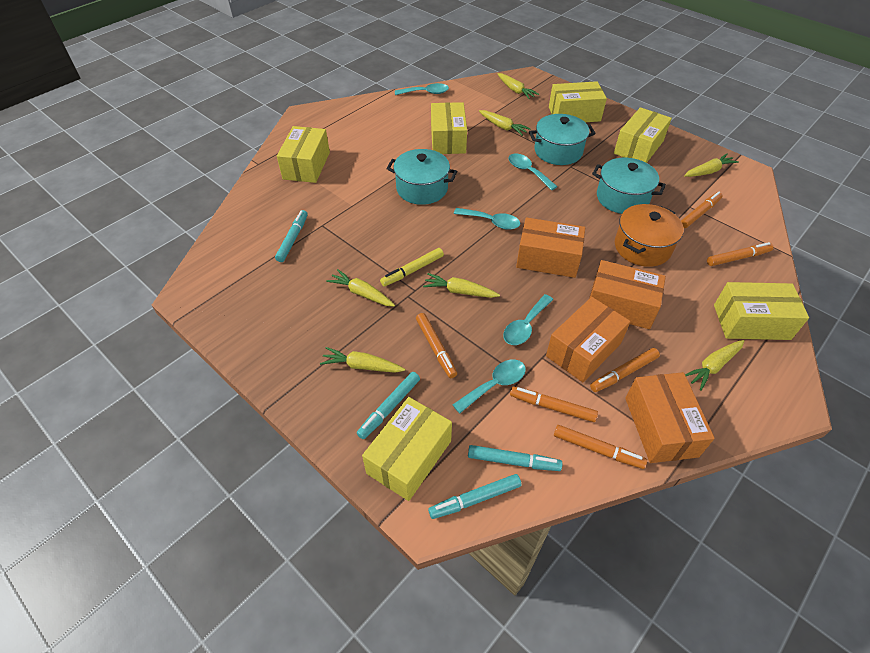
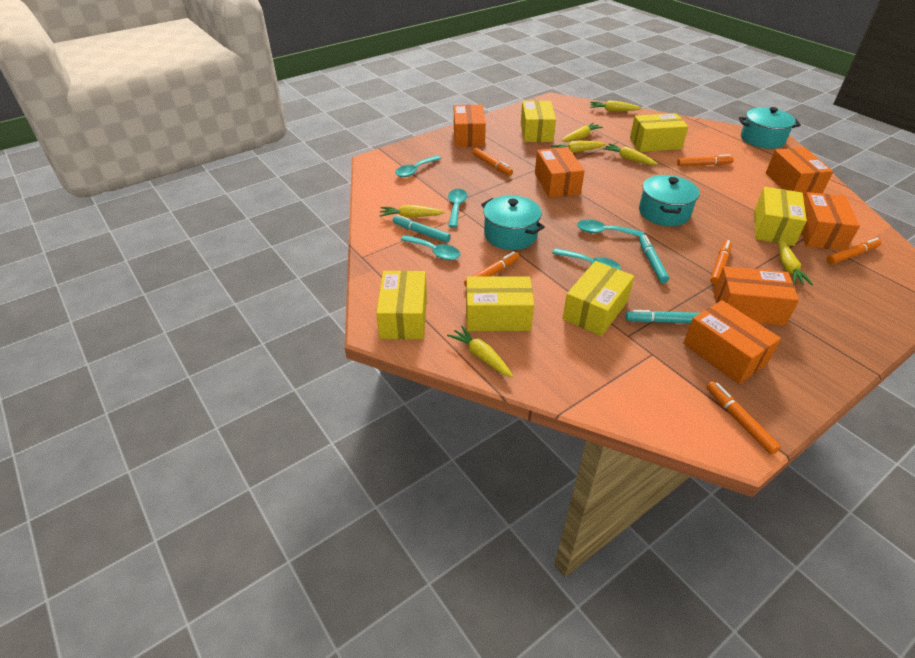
orange box: [516,217,585,278] [546,297,631,382] [589,260,666,329] [625,372,715,463] = 4 -> [454,105,486,147] [535,147,585,198] [683,300,781,384] [713,266,799,326] [766,147,833,197] [801,192,860,251] = 6
orange pot: [615,204,684,267] = 1 -> none = 0
turquoise marker: [275,210,308,262] [357,372,420,439] [428,474,521,519] [468,445,562,471] = 4 -> [393,215,451,242] [625,310,700,323] [639,235,669,283] = 3
yellow marker: [380,248,444,286] = 1 -> none = 0

